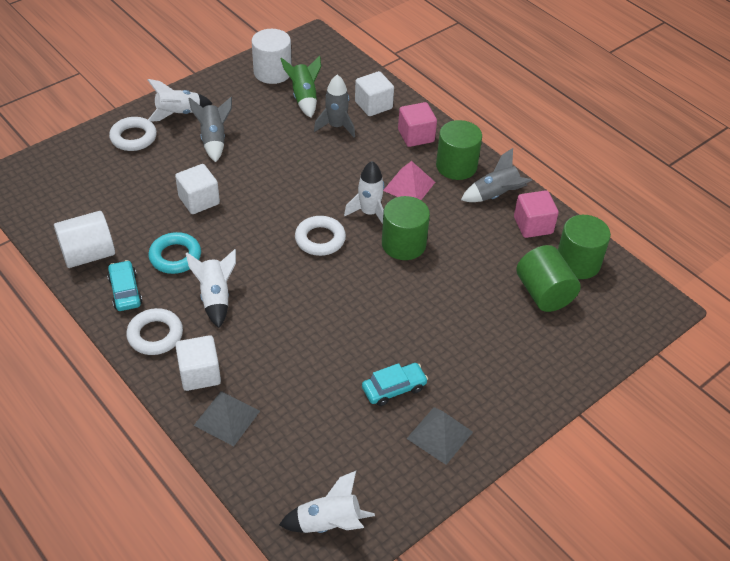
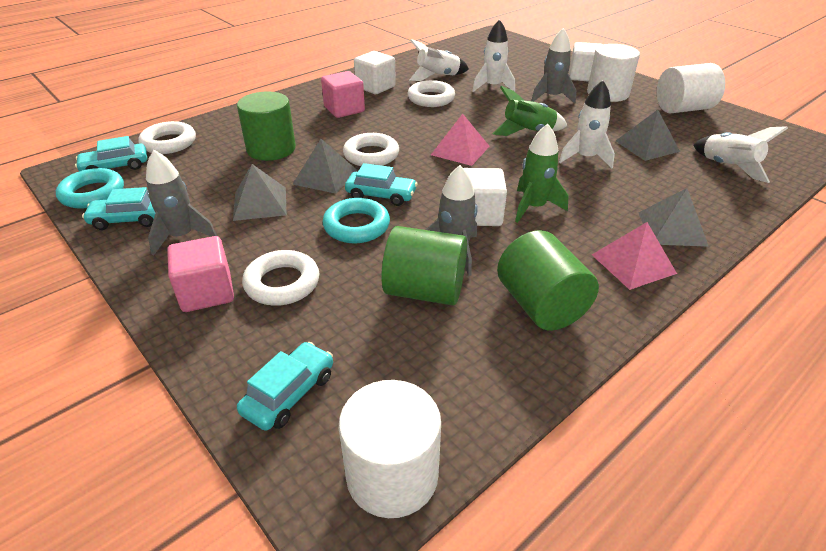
green cylinder: [382,196,430,260] [436,120,482,180] [516,245,581,312] [558,215,611,279] = 4 -> [237,91,296,161] [381,226,467,306] [497,230,599,331] = 3
green rocket: [280,56,321,118] = 1 -> [493,86,567,136] [515,124,568,223] = 2
grey pyramid: [194,391,260,446] [407,407,473,465] = 2 -> [233,164,287,221] [292,139,357,194] [616,110,680,161] [639,188,709,247] = 4
pink pyramid: [383,161,435,200] = 1 -> [431,114,490,166] [592,222,677,290] = 2
turquoise car: [107,260,142,311] [362,363,428,406] = 2 -> [75,136,147,171] [82,187,155,230] [237,342,333,431] [345,163,418,206] = 4
turquoise ring: [149,232,201,274] = 1 -> [56,168,124,209] [323,198,390,243] = 2
white cylinder: [54,211,115,268] [252,29,292,84] = 2 -> [339,380,441,518] [587,44,640,102] [657,63,725,113] = 3
white ring: [109,117,157,151] [126,308,183,355] [295,216,346,256] = 3 -> [138,121,196,154] [242,250,319,306] [343,133,399,166] [408,80,455,107] = 4

